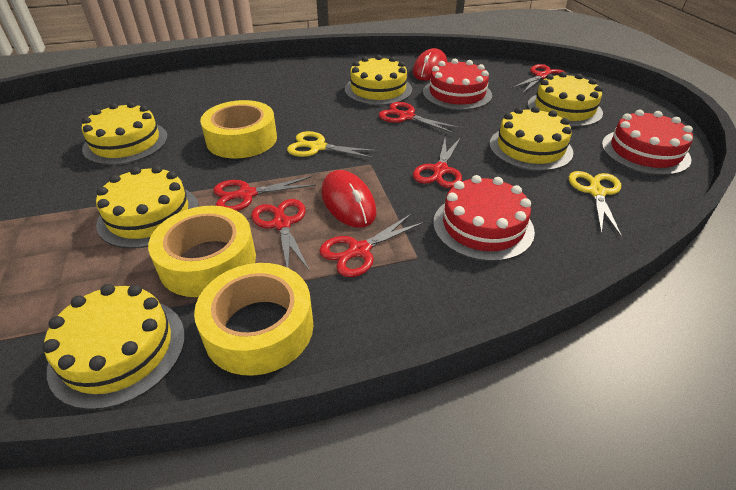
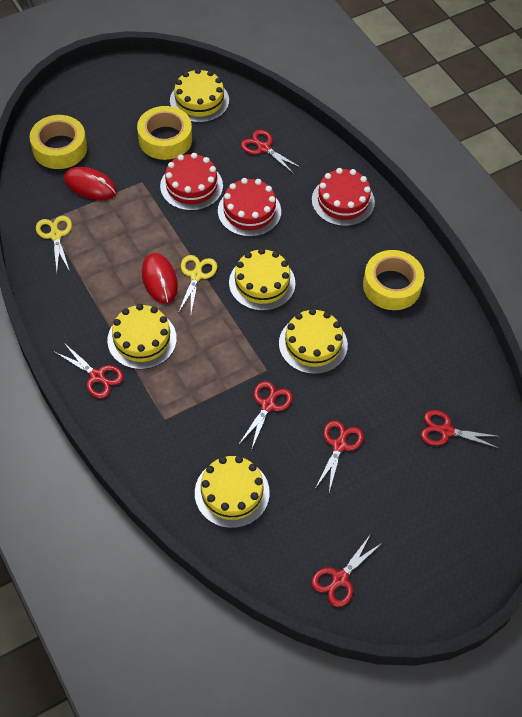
yellow cake: [43,284,185,410] [82,102,168,165] [96,165,199,249] [345,55,412,105] [489,106,573,171] [527,72,603,127] = 6 -> [107,304,177,369] [170,68,229,123] [195,456,270,528] [229,248,296,311] [279,308,348,374] = 5

